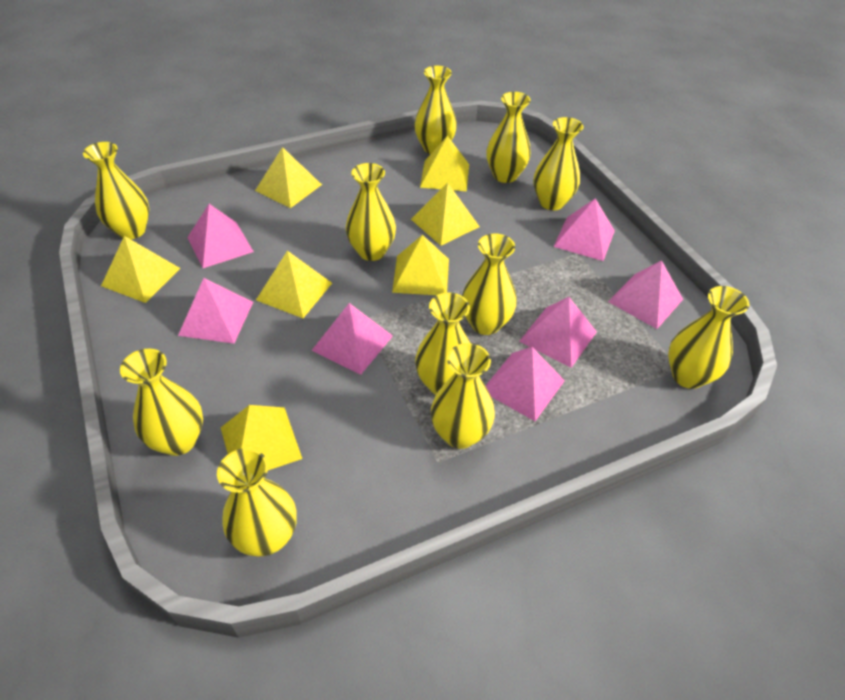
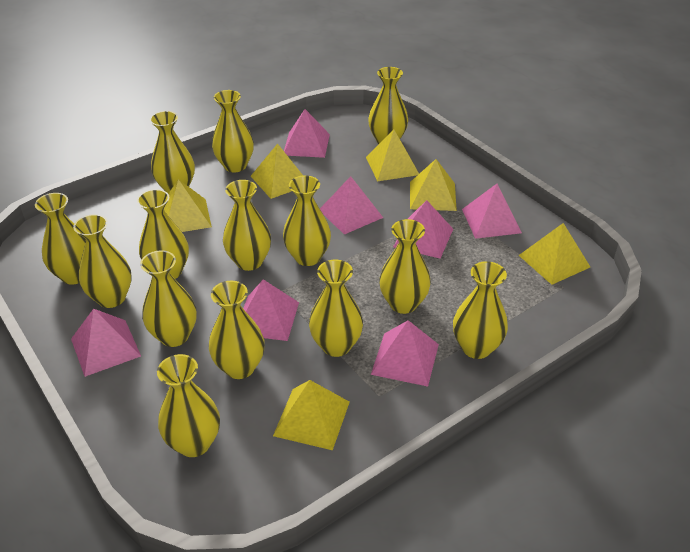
yellow pyramid: [101,236,181,303] [221,405,302,470] [255,147,322,208] [256,251,332,318] [392,235,449,295] [411,183,480,246] [420,136,469,191] = 7 -> [164,179,212,232] [251,143,303,199] [273,380,350,450] [366,130,419,181] [410,159,457,211] [519,223,590,285] = 6
yellow vase: [83,142,149,239] [120,349,203,456] [217,448,296,557] [346,163,396,261] [414,66,457,154] [415,292,470,395] [431,343,495,449] [462,233,517,335] [486,92,531,183] [533,117,584,210] [668,286,749,389] = 11 -> [35,193,86,285] [73,214,132,308] [137,189,189,279] [140,250,197,347] [150,111,195,193] [157,354,220,457] [209,281,265,379] [212,90,254,172] [223,180,271,271] [283,175,331,266] [309,260,363,357] [368,67,408,144] [379,219,431,314] [453,261,508,359] = 14

